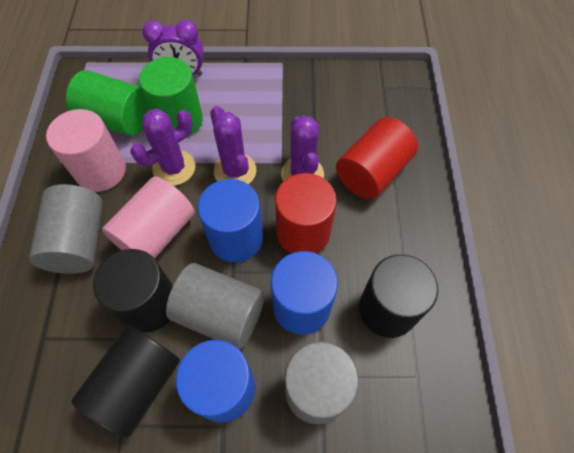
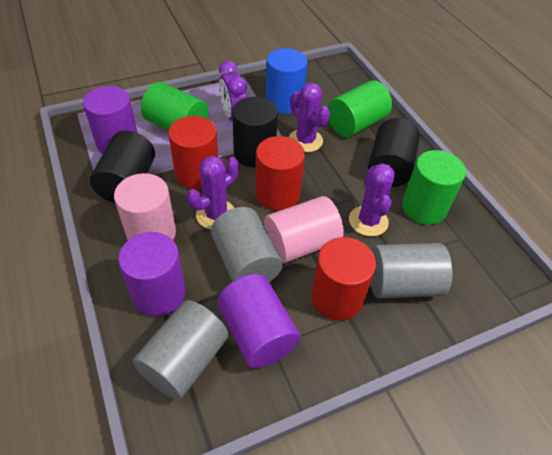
blue cylinder: [176,340,255,423] [198,179,263,262] [271,251,338,335] = 3 -> [266,48,307,114] = 1
green cylinder: [66,70,150,136] [139,57,203,136] = 2 -> [141,82,208,131] [328,80,392,137] [402,150,466,225] = 3
purple cylinder: none = 0 -> [83,86,138,154] [118,232,185,316] [217,274,300,368] = 3
red cylinder: [275,173,337,254] [336,117,418,200] = 2 -> [168,116,218,189] [255,136,305,211] [311,237,376,320] = 3

